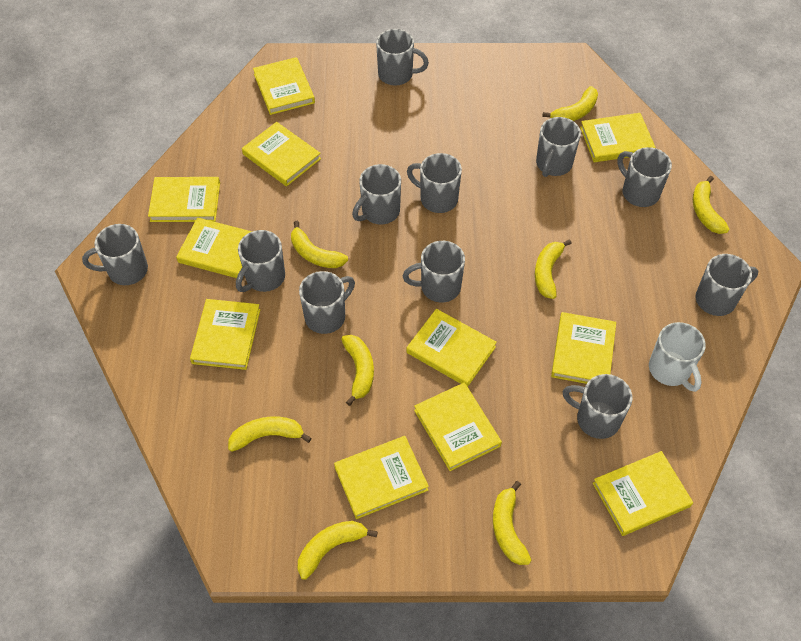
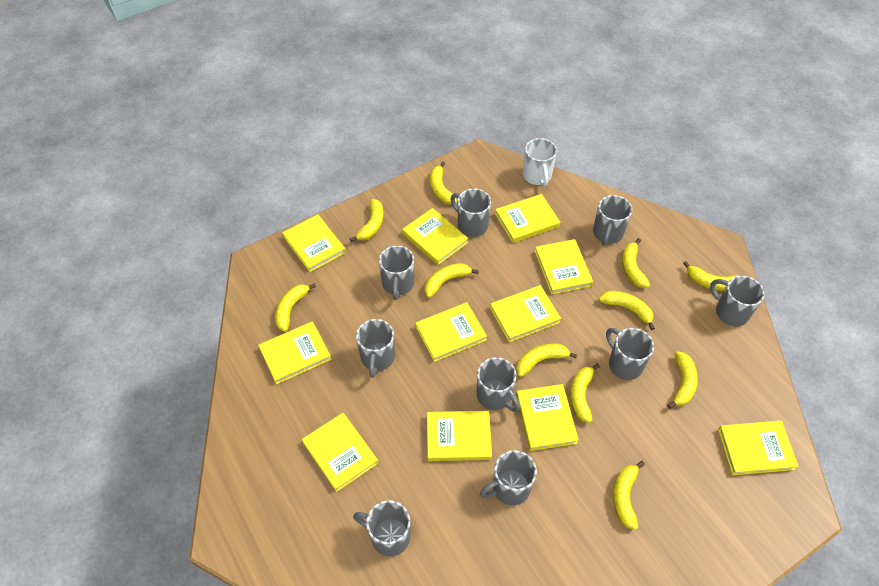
grey mug: [82,224,148,285] [236,230,285,292] [299,271,355,334] [352,164,401,224] [376,29,429,86] [403,241,465,303] [407,153,462,213] [536,117,581,177] [563,374,632,439] [617,147,672,207] [696,254,758,316] = 11 -> [353,500,411,556] [356,319,395,378] [379,245,414,300] [450,189,491,237] [477,357,520,412] [480,450,537,505] [593,195,632,246] [606,328,654,380] [710,276,765,326] = 9
yellow banana: [228,416,312,452] [291,221,348,268] [298,521,378,580] [341,335,374,406] [493,481,531,565] [535,239,572,299] [542,86,598,121] [693,176,729,234] = 8 -> [275,283,316,332] [350,199,384,242] [425,263,479,298] [430,162,457,204] [516,343,577,377] [570,363,600,423] [599,291,655,330] [613,461,645,530] [622,238,650,288] [667,351,698,409] [683,261,738,291] = 11

